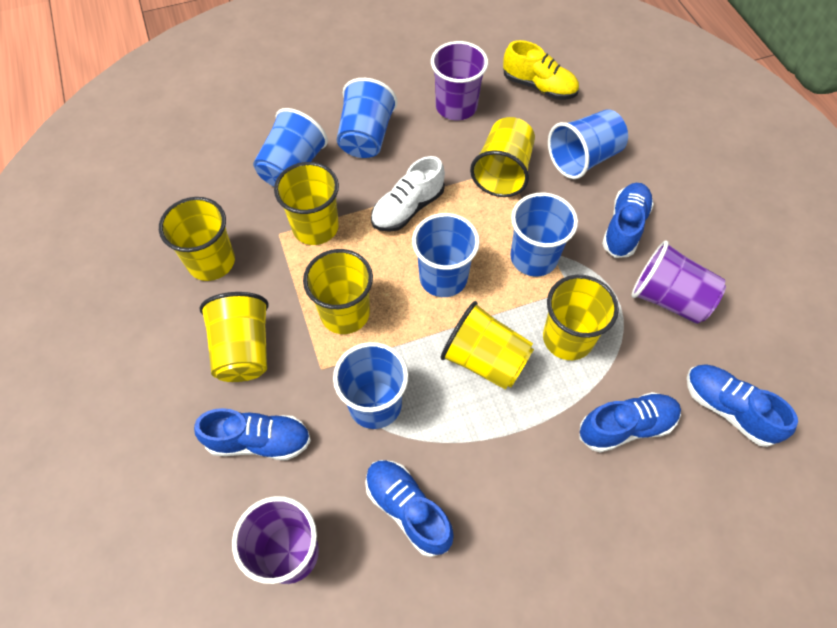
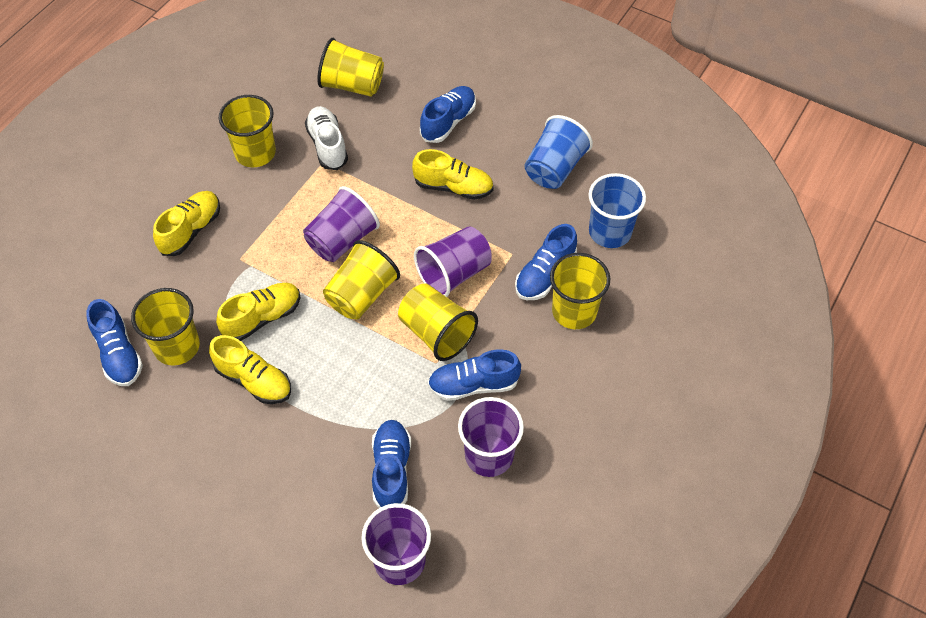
blue cup: [253,108,328,186] [333,342,408,429] [337,78,397,158] [412,213,480,297] [510,192,578,277] [548,109,628,179] = 6 -> [525,115,593,189] [589,173,646,248] = 2
purple cup: [232,496,319,584] [431,41,488,120] [632,240,726,324] = 3 -> [303,186,380,262] [361,503,431,585] [414,226,492,297] [458,397,524,477] = 4
yellow cup: [159,197,235,281] [200,292,269,382] [274,162,339,245] [303,249,373,334] [441,301,534,390] [470,117,535,197] [543,275,619,360] = 7 -> [131,288,200,365] [219,95,276,167] [317,38,384,97] [323,240,400,319] [398,283,478,361] [550,253,610,329] = 6
yellow shoe: [503,40,579,100] = 1 -> [153,191,220,256] [209,335,291,404] [216,283,300,341] [412,149,493,200] = 4

